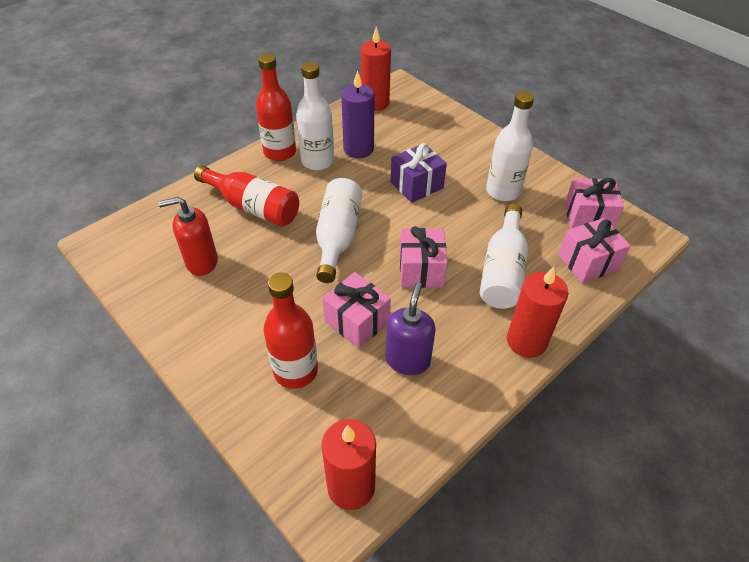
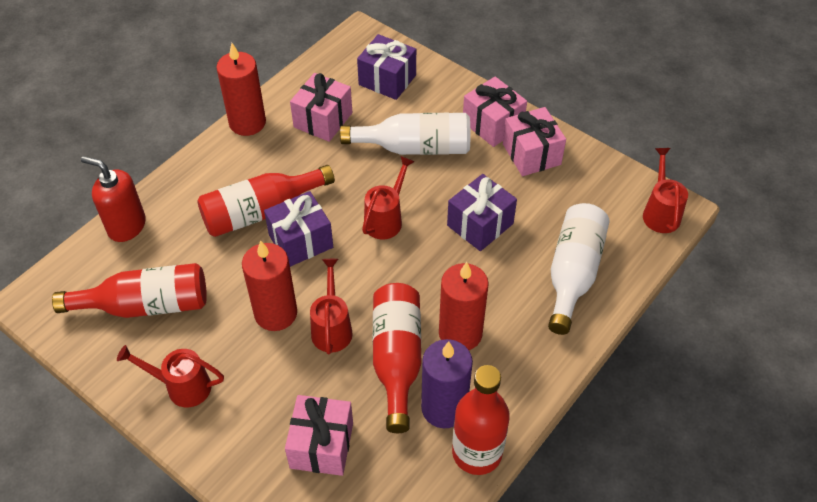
purple gift: [390,143,447,203] = 1 -> [264,191,333,267] [357,34,416,100] [447,174,517,251] = 3
purple soap dispenser: [386,282,436,375] = 1 -> none = 0
red bottle: [194,165,299,227] [256,53,296,161] [263,273,318,389] = 3 -> [52,263,207,318] [197,165,335,237] [373,283,421,433] [452,365,510,475] = 4
red watering can: none = 0 -> [117,345,224,408] [310,259,353,354] [362,156,414,240] [643,148,688,233] = 4
white bottle: [296,62,334,170] [316,178,362,283] [480,204,528,309] [486,91,534,201] = 4 -> [340,113,470,155] [548,203,610,335] = 2

